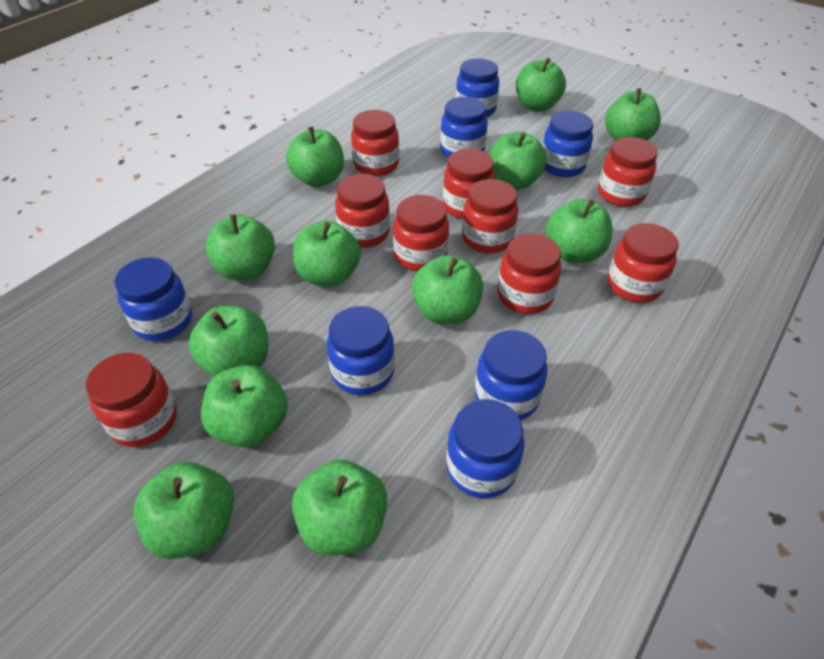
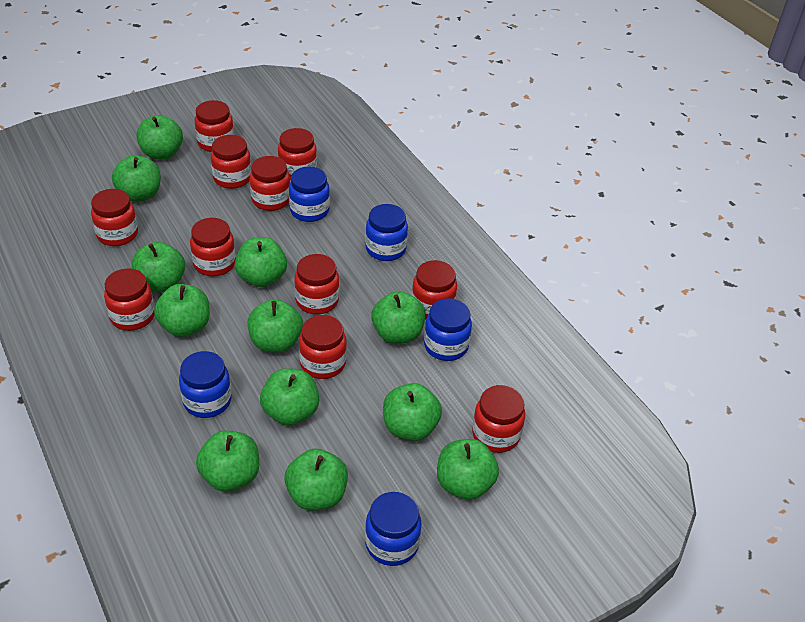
blue jar: [115,257,192,341] [327,306,395,395] [440,97,488,158] [446,399,524,498] [456,59,499,117] [475,330,547,420] [542,111,593,177] = 7 -> [179,351,231,418] [289,166,330,222] [365,204,408,261] [365,492,422,566] [424,298,472,361] = 5
red jar: [86,353,177,447] [335,174,390,248] [351,110,399,176] [393,195,449,271] [443,149,495,219] [462,179,518,253] [498,233,561,314] [598,137,658,207] [608,223,678,303] = 9 -> [91,189,138,246] [104,268,155,331] [190,218,236,277] [195,100,234,152] [211,135,251,189] [250,156,290,211] [278,128,317,180] [294,254,339,314] [299,315,347,379] [412,260,457,319] [472,385,525,453] = 11

